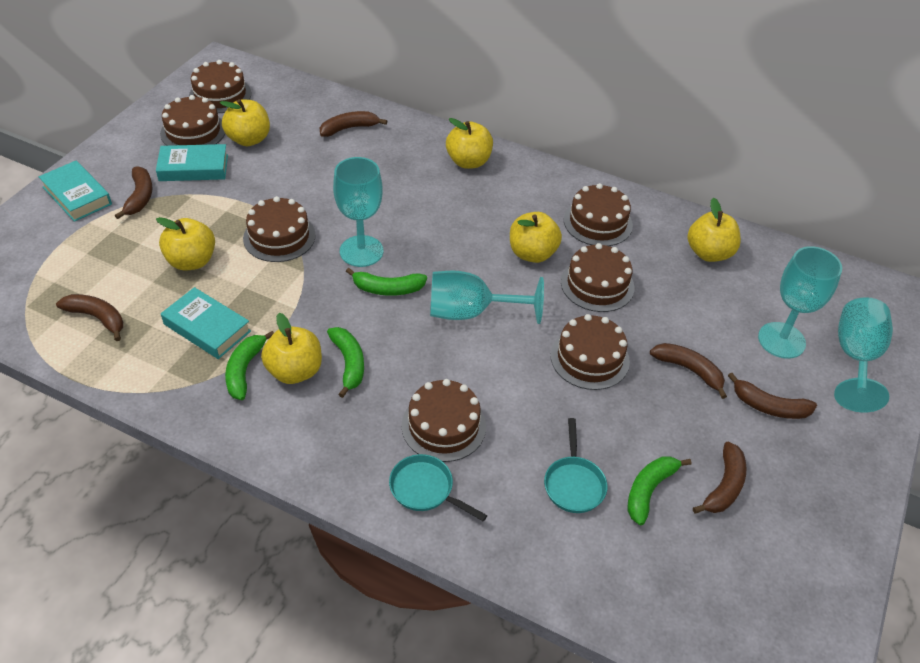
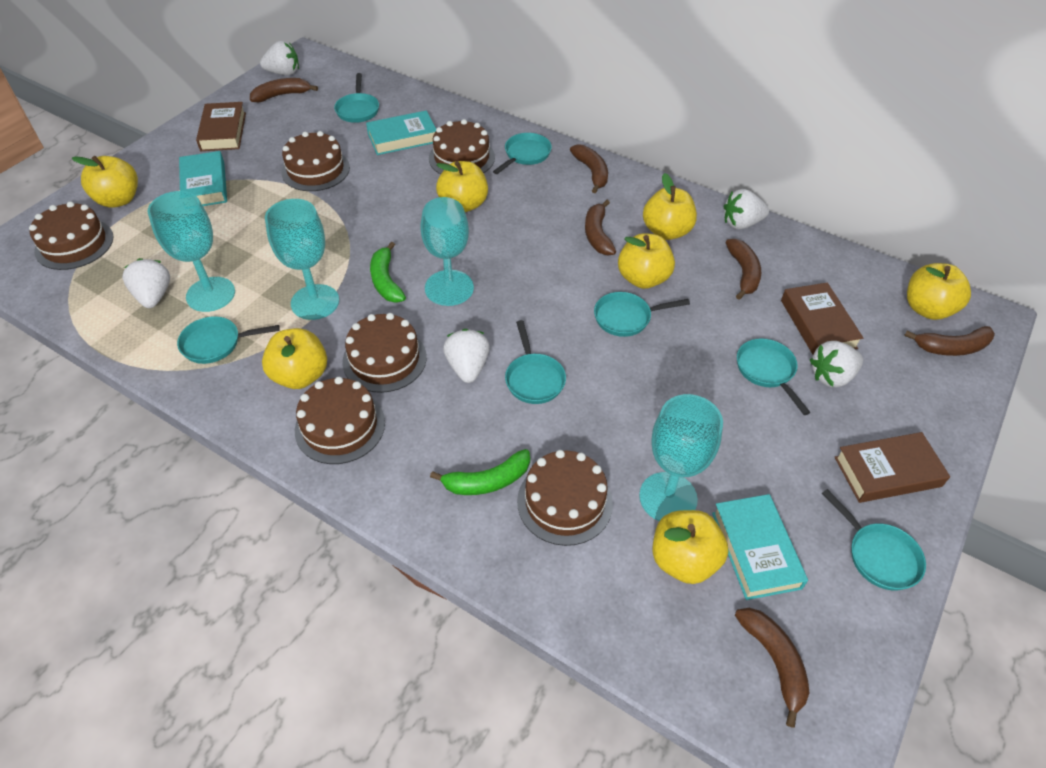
brown book: none = 0 -> [196,102,246,151] [781,283,864,355] [834,432,950,503] = 3
brown cake: [160,95,225,146] [189,60,251,113] [243,196,316,262] [402,379,486,462] [551,314,630,390] [561,243,634,312] [564,183,633,246] = 7 -> [29,201,114,270] [281,131,350,191] [295,377,385,464] [342,313,427,393] [429,119,495,174] [517,450,613,546] = 6
green banana: [225,331,274,400] [327,327,364,398] [346,268,427,296] [628,457,691,525] = 4 -> [370,242,406,303] [430,449,530,495] = 2
turquoise pan: [389,454,488,522] [544,418,607,513] = 2 -> [177,316,280,364] [334,73,379,123] [493,133,552,174] [505,320,566,404] [594,292,690,337] [737,338,811,415] [822,489,926,590] = 7
white strawberry: none = 0 -> [122,258,170,308] [260,41,299,75] [443,329,490,383] [724,189,769,229] [810,341,863,387] = 5
yellow apple: [156,217,215,271] [220,99,270,146] [261,313,322,384] [446,118,493,169] [510,212,562,263] [688,198,741,262] = 6 -> [72,156,138,208] [262,328,327,389] [436,161,488,212] [618,233,675,289] [643,173,697,240] [652,510,729,584] [907,263,971,320] = 7

